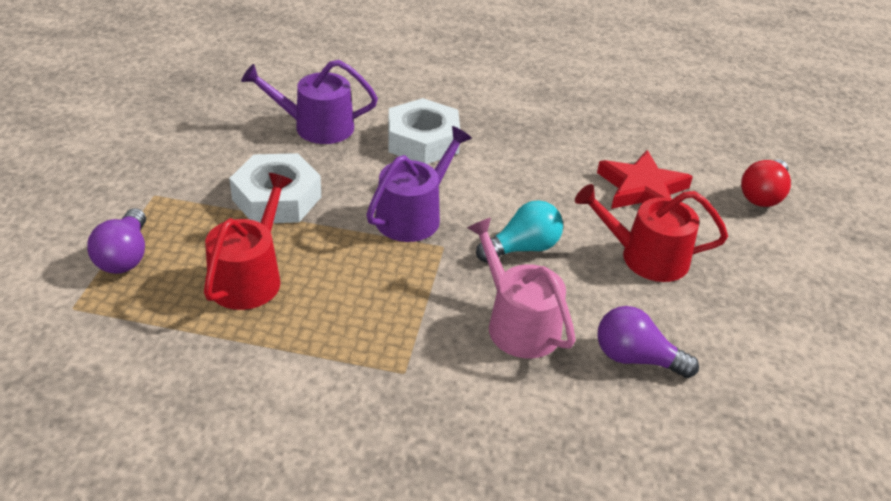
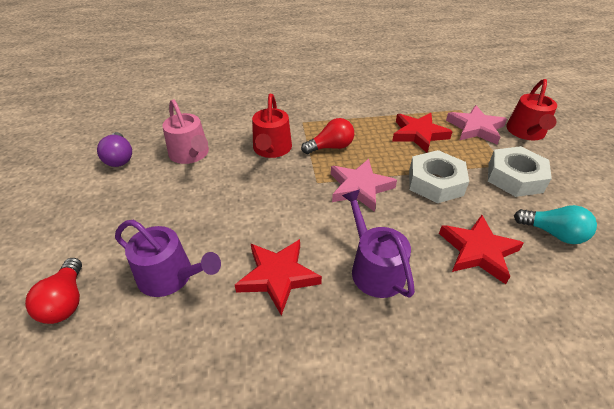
pink star: none = 0 -> [331,159,397,212] [446,105,507,145] = 2
purple light bulb: [87,208,146,274] [597,306,699,378] = 2 -> [97,132,132,167] = 1
red light bulb: [741,159,791,207] = 1 -> [25,258,82,324] [301,118,354,154] = 2
red star: [597,150,693,209] = 1 -> [235,239,322,316] [392,113,453,153] [439,215,524,284] = 3

